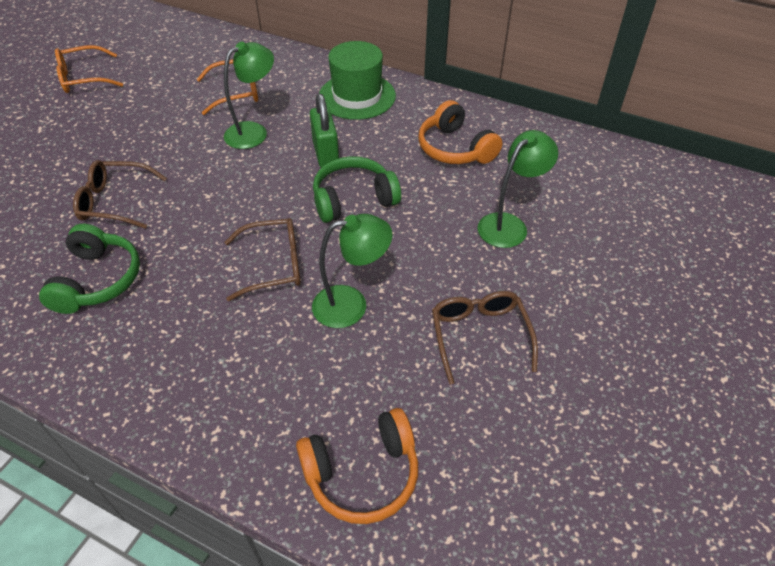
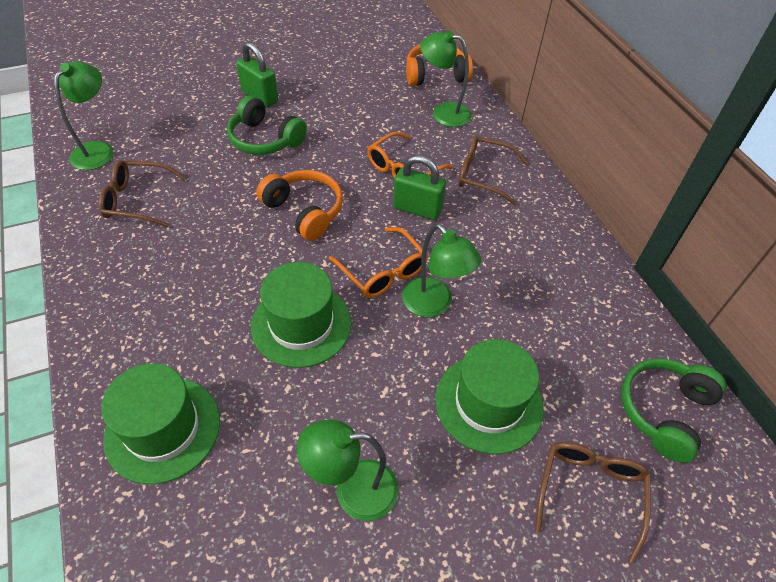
green hat: [319,41,396,120] = 1 -> [101,363,220,484] [251,262,351,368] [435,339,544,454] = 3
green lamp: [224,42,274,149] [312,214,393,328] [478,130,558,248] = 3 -> [54,61,114,170] [297,420,399,521] [402,224,481,317] [420,30,472,127] = 4
green padlock: [310,94,339,168] = 1 -> [236,42,278,107] [393,155,446,220] = 2

